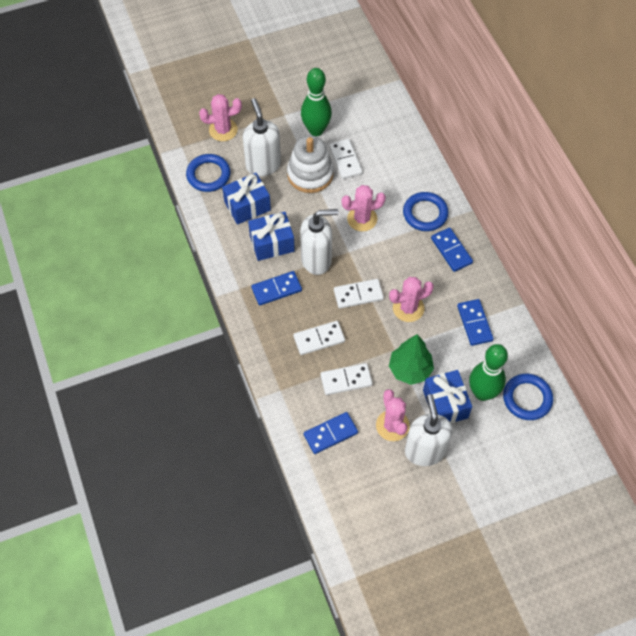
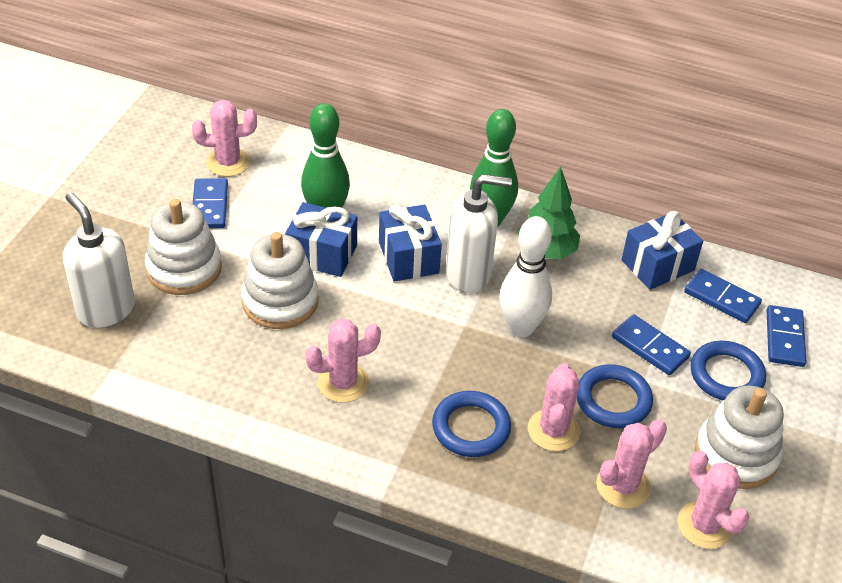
pink cactus: [199,94,242,141] [341,185,386,231] [376,389,410,441] [389,277,434,322] = 4 -> [192,100,257,177] [305,319,381,403] [528,363,580,451] [596,419,667,508] [678,451,750,549] = 5
white bowling pin: none = 0 -> [499,216,552,338] = 1
white domino: [293,321,345,355] [320,363,373,395] [329,139,362,179] [334,279,384,309] = 4 -> none = 0
white soap dispenser: [243,98,281,176] [300,209,339,275] [405,394,452,466] = 3 -> [63,192,135,328] [446,174,512,293] = 2
white stacking toy: [287,136,334,193] = 1 -> [145,199,222,295] [241,232,319,329] [695,386,784,489] = 3

